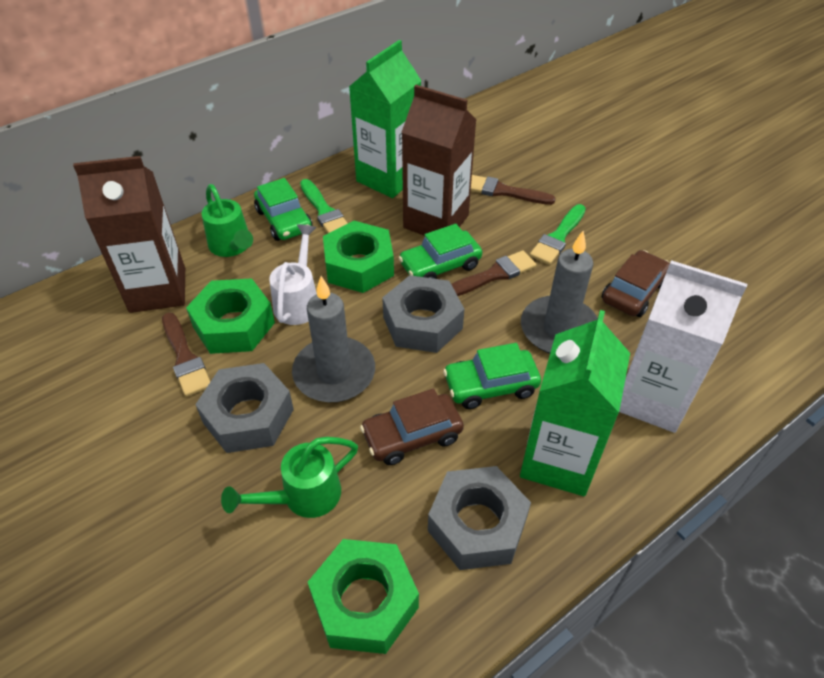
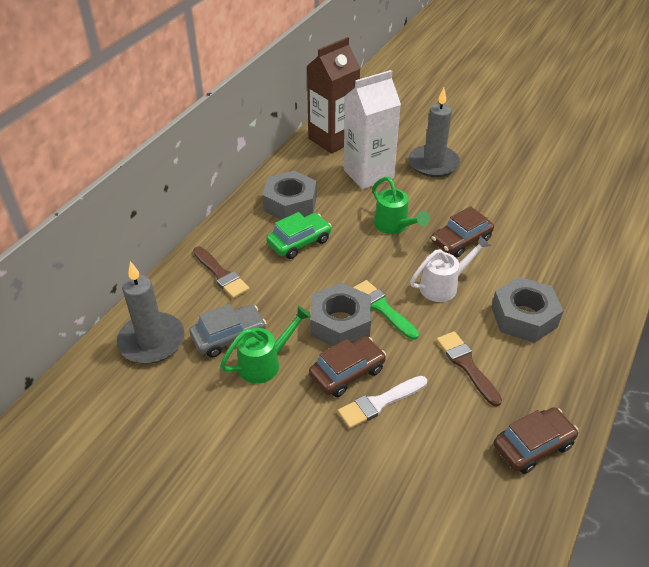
brown brush: [162,313,210,397] [451,250,536,296] [471,175,556,205] = 3 -> [193,246,250,299] [436,331,502,407] = 2
brown car: [360,389,464,465] [602,250,670,317] = 2 -> [309,336,386,397] [431,206,494,257] [493,407,579,474] = 3
brown carton: [73,156,185,313] [401,85,476,236] = 2 -> [307,37,360,154] = 1
green brush: [300,179,348,233] [530,204,586,265] = 2 -> [353,280,419,340] = 1
green car: [254,178,312,241] [399,224,482,279] [443,343,541,409] = 3 -> [266,212,332,259] = 1
green carton: [349,40,422,198] [520,310,630,496] = 2 -> none = 0
green nut: [186,278,275,354] [308,539,419,654] [323,221,394,293] = 3 -> none = 0
grey car: none = 0 -> [189,304,266,358] = 1
white brush: none = 0 -> [338,376,427,429] = 1

